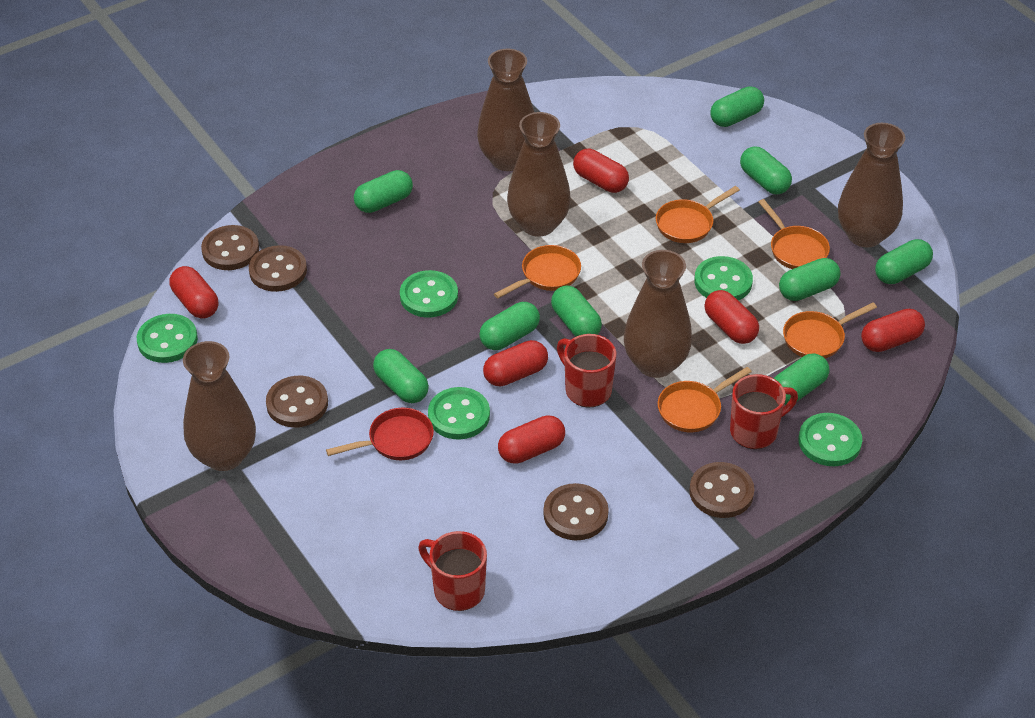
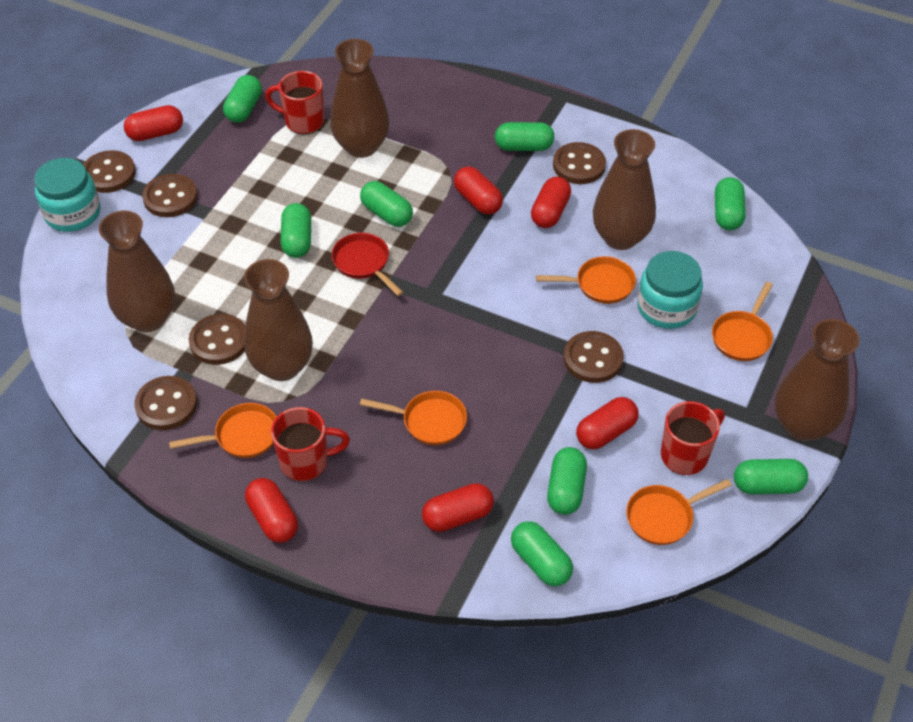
brown button: [201,225,259,270] [249,245,307,292] [266,376,328,427] [543,483,609,540] [689,462,755,518] = 5 -> [83,150,136,193] [134,376,197,430] [142,174,198,217] [189,314,245,365] [553,142,606,184] [564,331,624,383] = 6
green button: [137,314,198,363] [400,270,458,318] [428,387,490,439] [694,256,753,301] [798,413,862,466] = 5 -> none = 0
green capsule: [354,170,413,213] [373,349,429,403] [479,302,540,350] [551,286,602,337] [710,86,764,127] [740,146,792,194] [774,353,829,405] [779,258,840,301] [875,239,933,284] = 9 -> [223,75,262,123] [281,203,311,258] [360,181,413,227] [495,122,555,151] [511,521,573,586] [547,447,587,515] [715,177,746,230] [734,459,808,494] = 8
turquoise jar: none = 0 -> [34,158,100,232] [637,251,703,329] = 2

